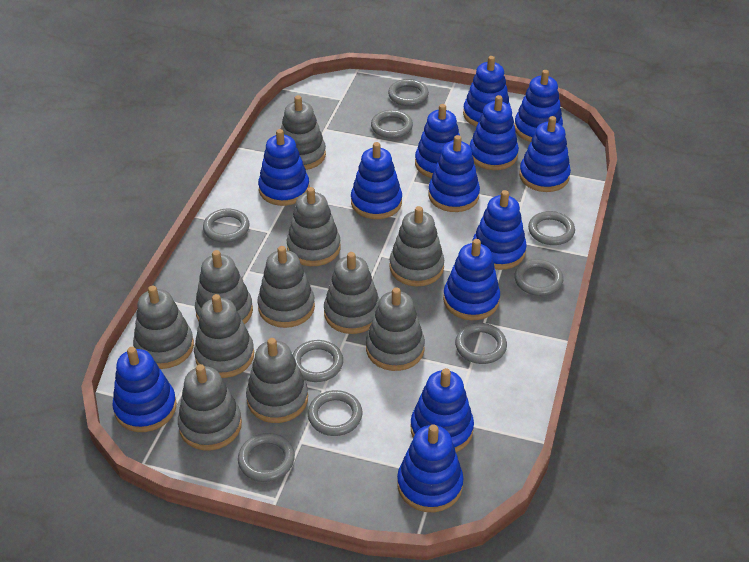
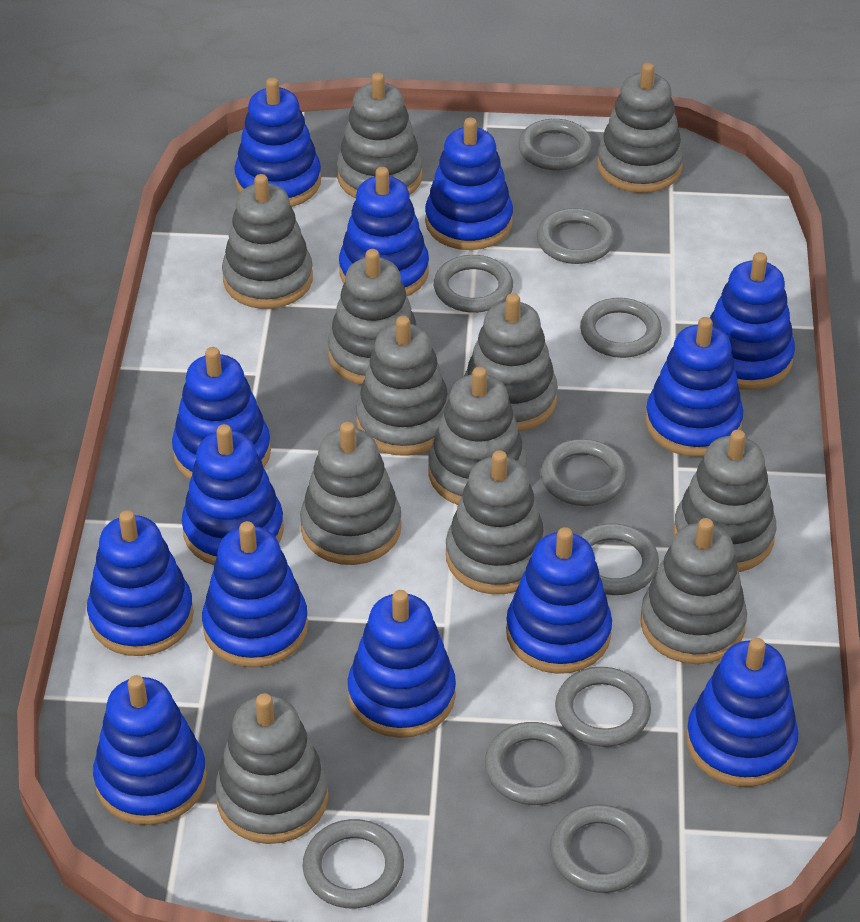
grey ring: [203,209,250,243] [238,433,295,482] [292,340,343,382] [308,390,363,436] [371,110,413,138] [388,79,429,106] [455,323,507,364] [514,259,563,296] [528,211,575,245] = 9 -> [303,819,404,909] [434,255,513,313] [485,722,582,805] [518,119,593,170] [537,208,615,264] [540,439,627,506] [550,804,651,893] [555,667,651,747] [579,523,659,595] [580,298,662,358] = 10
grey stacking toy: [133,286,194,369] [178,364,242,450] [194,294,254,378] [195,250,253,325] [246,338,308,423] [258,246,315,328] [281,95,326,170] [287,187,341,266] [324,252,380,334] [366,287,425,371] [389,206,444,286] = 11 -> [215,693,328,844] [222,174,313,309] [300,422,401,565] [328,249,417,385] [337,72,423,199] [356,316,450,456] [428,367,527,505] [446,450,547,594] [464,293,558,432] [597,63,684,193] [640,518,747,664] [673,430,777,572] = 12

